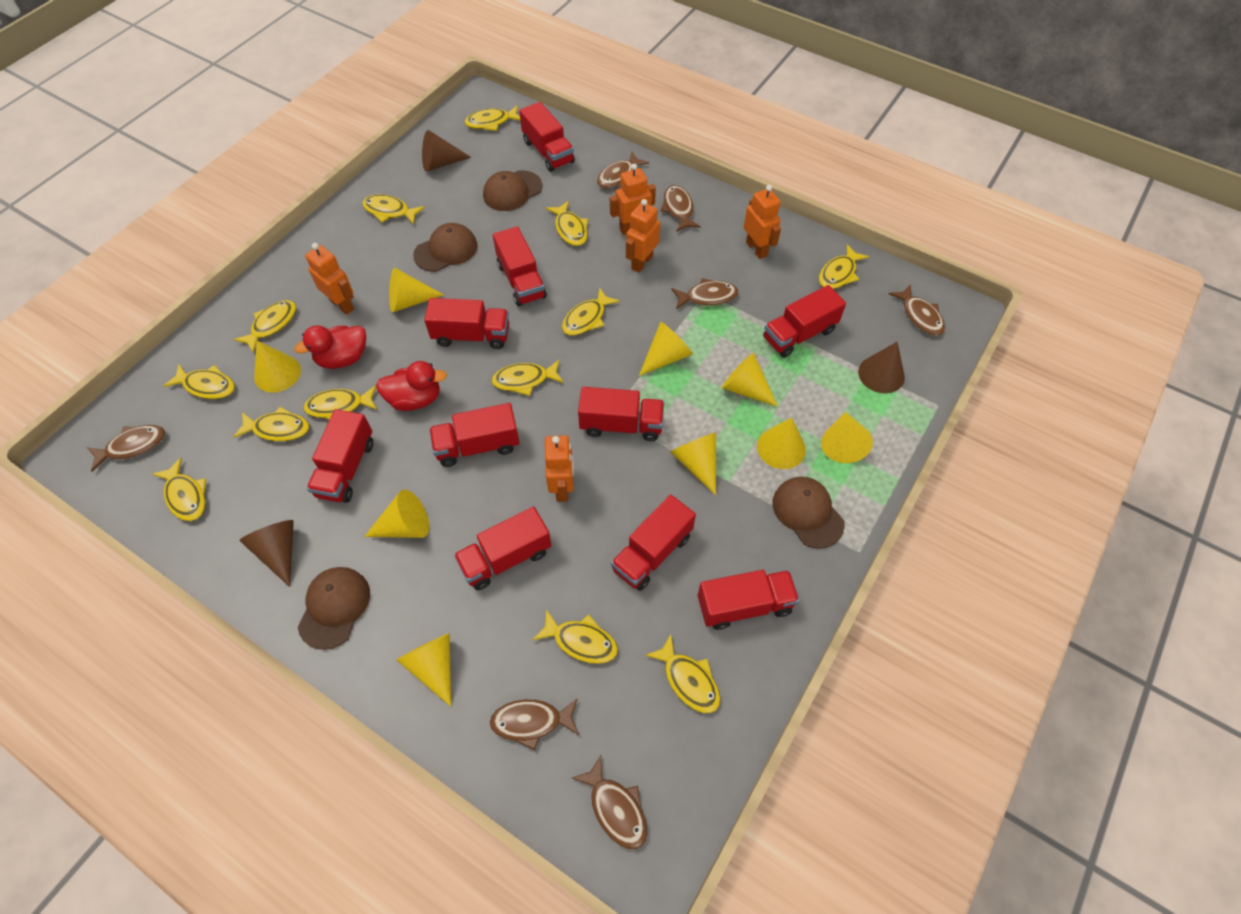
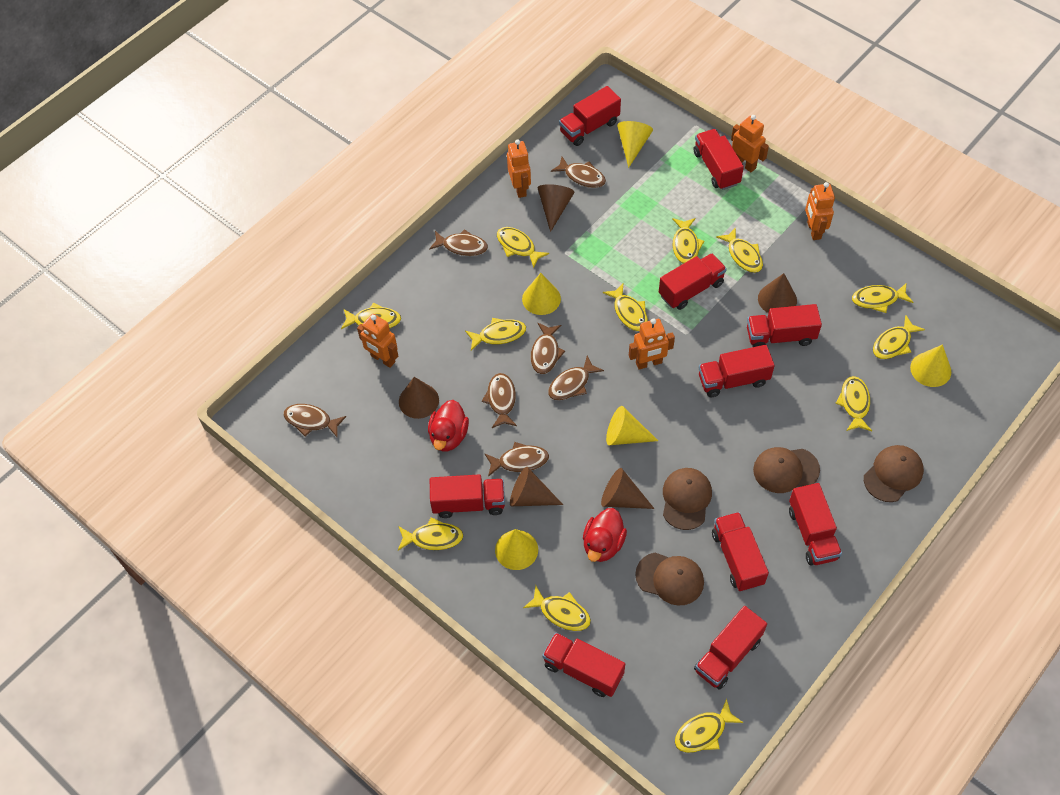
brown cone: [239,520,294,587] [422,130,471,172] [858,342,905,394] = 3 -> [399,377,439,419] [510,467,563,506] [537,184,575,232] [601,468,655,509] [758,273,797,313] = 5
yellow cone: [254,341,301,393] [364,490,429,538] [389,267,444,313] [396,633,451,707] [639,322,693,376] [671,432,716,495] [722,353,778,407] [757,418,806,469] [821,412,873,463] = 9 -> [495,529,538,570] [522,273,561,315] [606,406,658,445] [617,121,653,168] [910,344,951,387] = 5
yellow fish: [152,458,206,521] [163,364,235,399] [233,407,309,441] [234,300,296,353] [303,386,377,420] [362,195,425,224] [465,105,520,131] [491,360,564,396] [533,609,618,664] [546,201,588,246] [562,288,620,335] [645,634,720,713] [819,244,869,289] = 13 -> [341,303,401,329] [398,517,463,550] [465,318,526,351] [497,227,549,268] [523,586,591,631] [603,284,648,331] [672,218,705,264] [675,699,743,753] [716,227,763,273] [835,376,872,431] [852,284,913,313] [873,315,925,359] = 12

